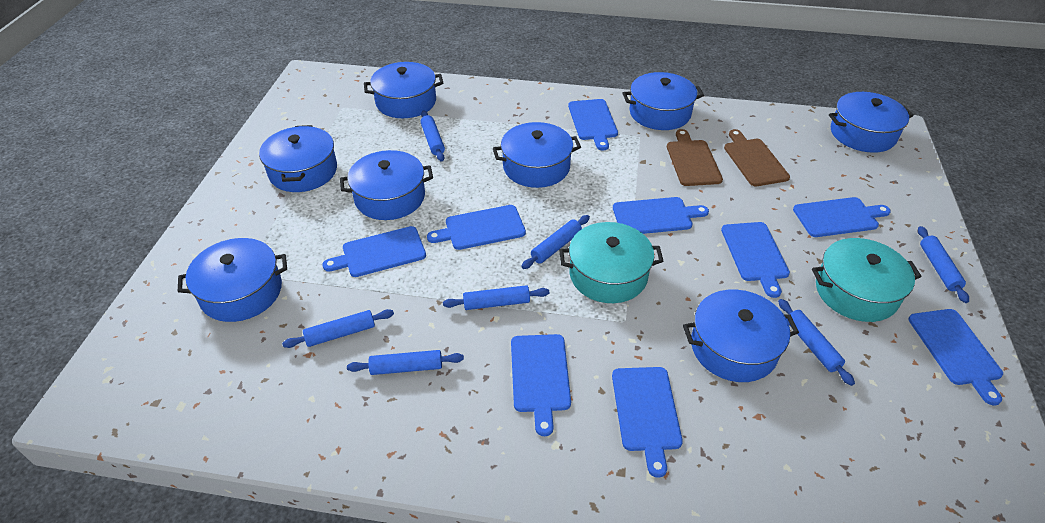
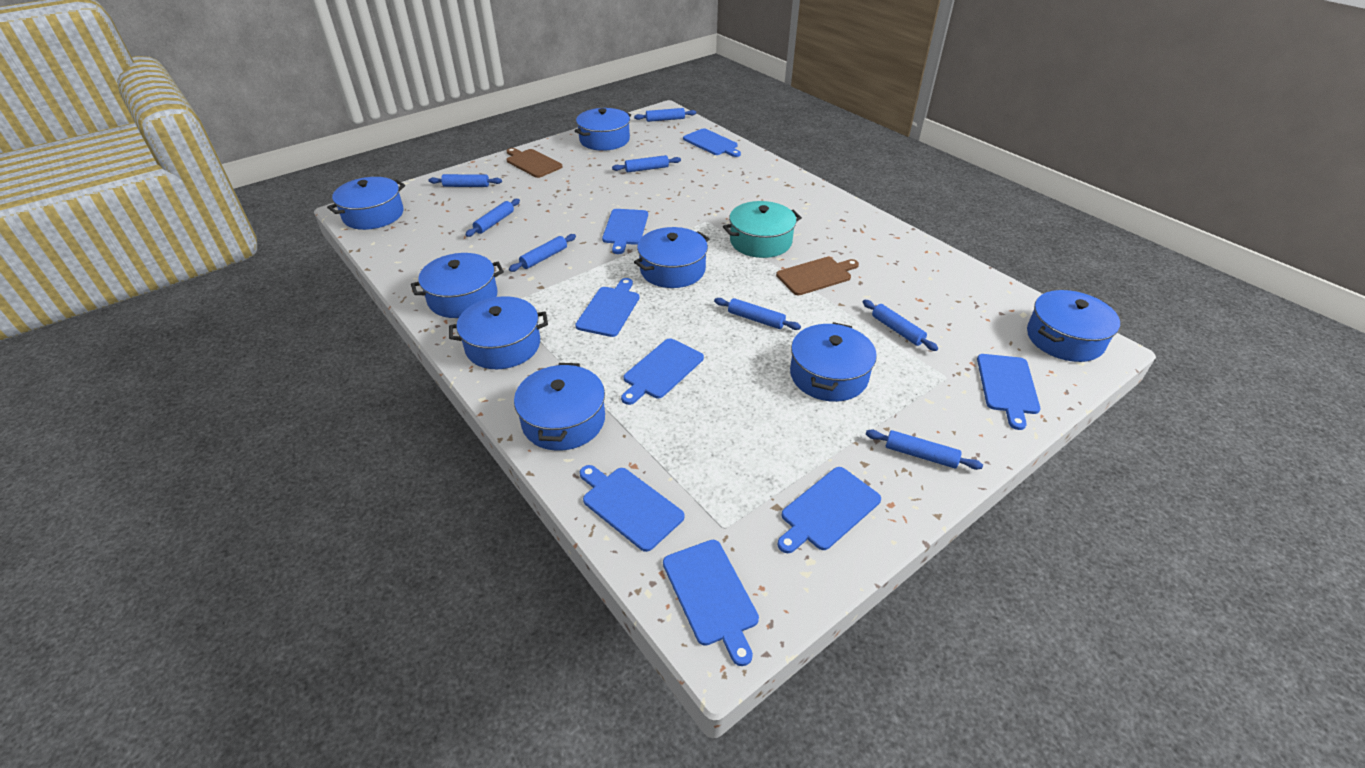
blue cutting board: [322,226,426,277] [427,205,526,250] [511,334,571,436] [568,99,618,150] [612,367,683,478] [613,197,709,234] [721,222,790,298] [793,197,891,237] [908,309,1003,405] = 9 -> [575,278,639,337] [580,465,685,552] [602,209,648,254] [621,338,704,405] [663,540,759,666] [683,128,741,157] [777,467,881,553] [977,354,1041,430] = 8
blue rolling pin: [282,309,394,348] [347,350,464,375] [420,110,445,162] [443,285,549,310] [521,215,590,269] [778,299,855,386] [918,226,969,303] = 7 -> [429,174,502,187] [465,199,520,237] [509,234,576,272] [612,155,681,172] [634,108,696,122] [714,298,801,330] [863,300,938,351] [866,430,983,470] = 8
turquoise pot: [559,222,663,303] [812,238,922,322] = 2 -> [723,201,802,258] = 1

